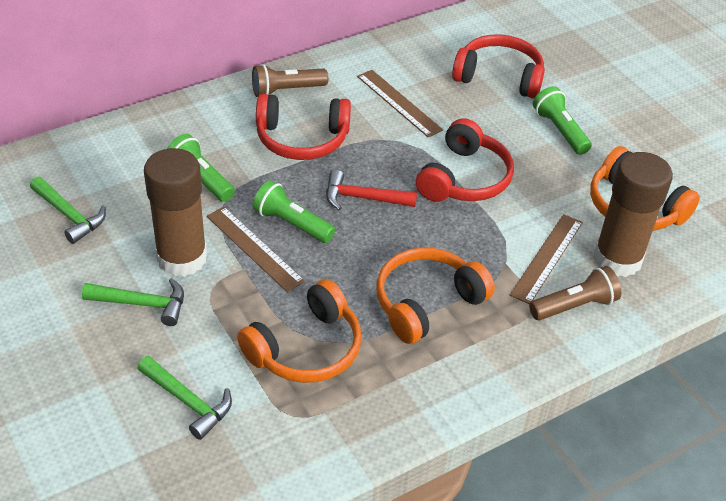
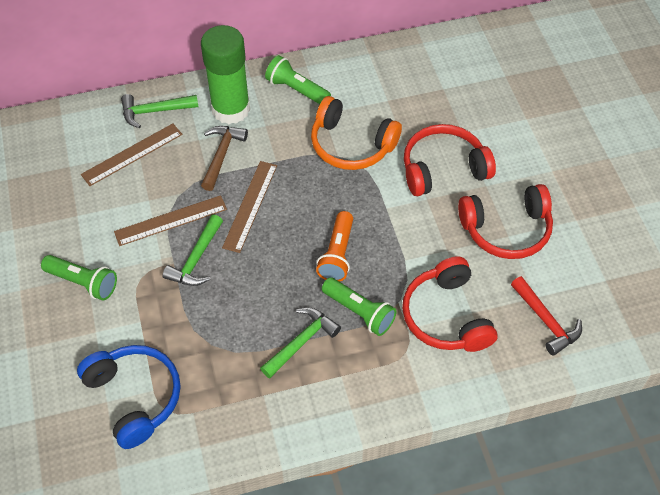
blue headphones: none = 0 -> [77,345,181,449] = 1
brown flashlight: [252,64,328,97] [529,266,621,321] = 2 -> none = 0
brown glue stick: [144,148,207,277] [594,152,673,277] = 2 -> none = 0
brown hammer: none = 0 -> [201,126,248,191] = 1
green glue stick: none = 0 -> [201,25,250,124] = 1
orange flashlight: none = 0 -> [316,211,353,282] = 1
orange headphones: [237,279,362,383] [376,247,495,344] [590,146,700,231] = 3 -> [311,96,402,170] = 1

